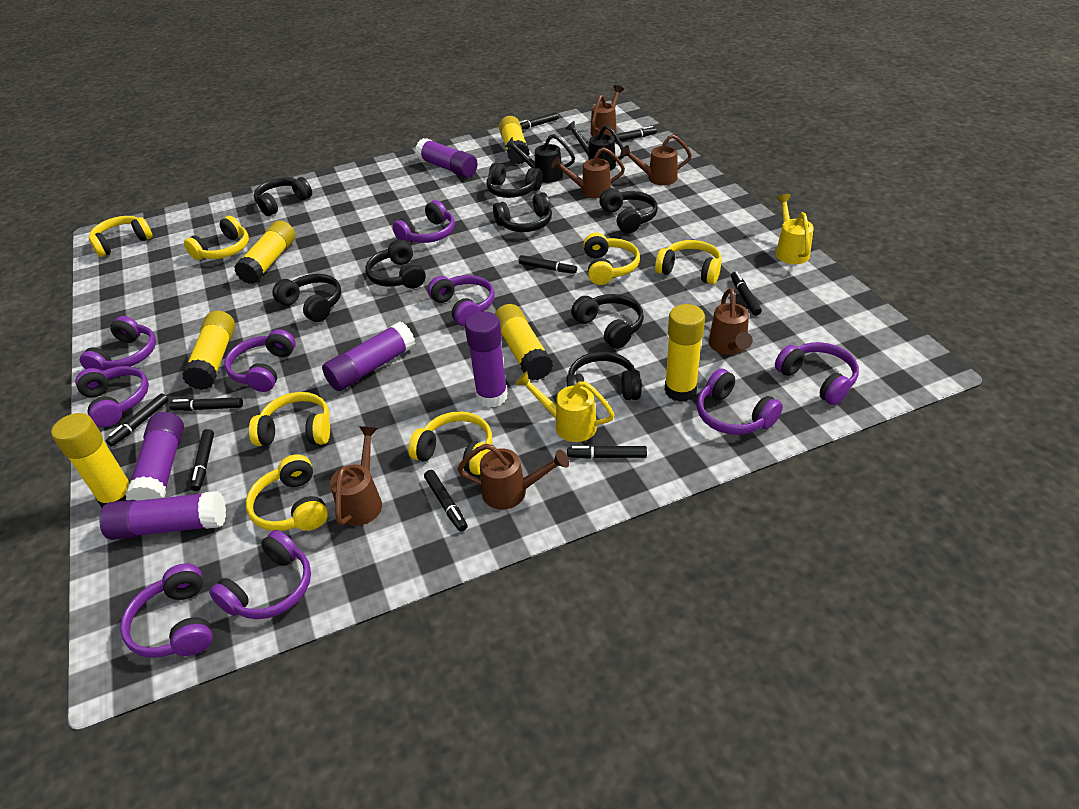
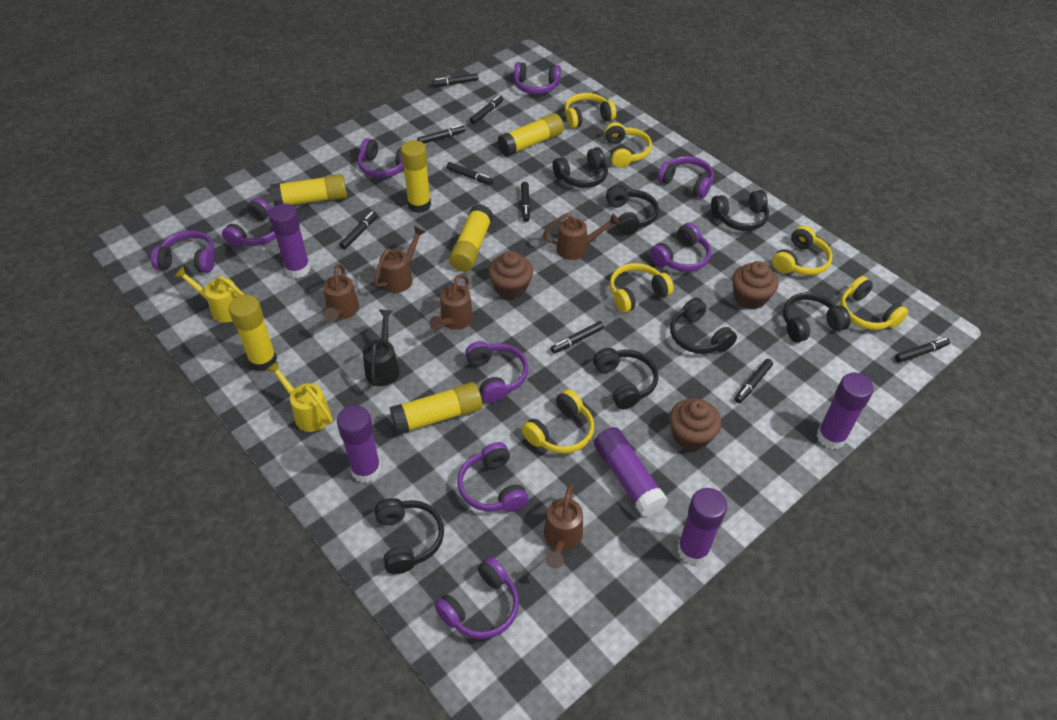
black headphones: [254,177,312,216] [272,274,341,322] [365,239,426,289] [487,163,543,198] [493,192,552,232] [567,351,641,400] [571,294,644,349] [599,188,658,234] = 8 -> [374,498,444,574] [552,147,608,188] [593,348,659,409] [606,185,659,235] [670,297,737,354] [711,190,769,231] [783,292,851,342] = 7
black watering can: [505,134,575,183] [566,121,624,171] = 2 -> [363,310,400,386] = 1
brown cupcake: none = 0 -> [488,251,533,299] [669,398,722,451] [732,261,778,309] = 3
brown watering can: [330,426,382,526] [457,444,569,510] [551,147,625,198] [590,85,624,136] [620,134,692,185] [709,288,753,355] = 6 -> [323,264,359,322] [374,226,426,293] [429,274,473,331] [543,213,620,260] [544,484,583,569] = 5
yellow headphones: [89,216,153,257] [184,216,249,260] [246,454,328,531] [249,392,330,446] [408,411,492,475] [583,233,640,285] [655,240,722,285] = 7 -> [522,389,594,454] [565,93,616,129] [604,122,652,168] [609,263,674,313] [772,226,832,275] [840,276,908,330] = 6

